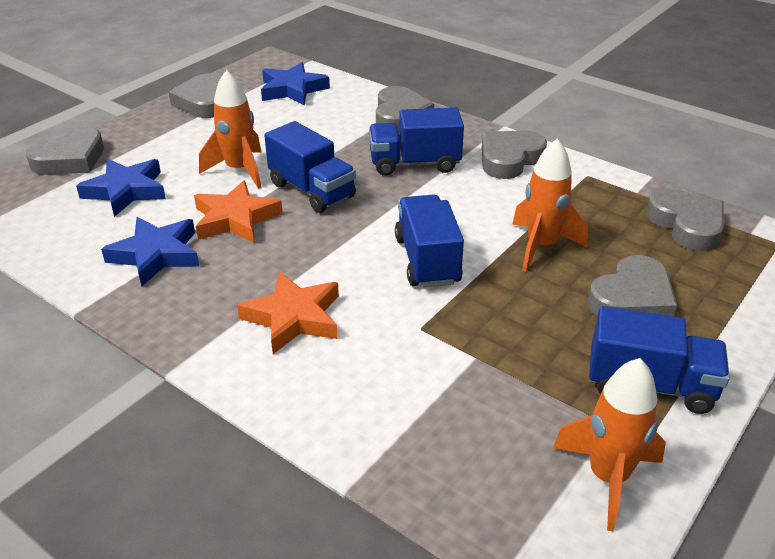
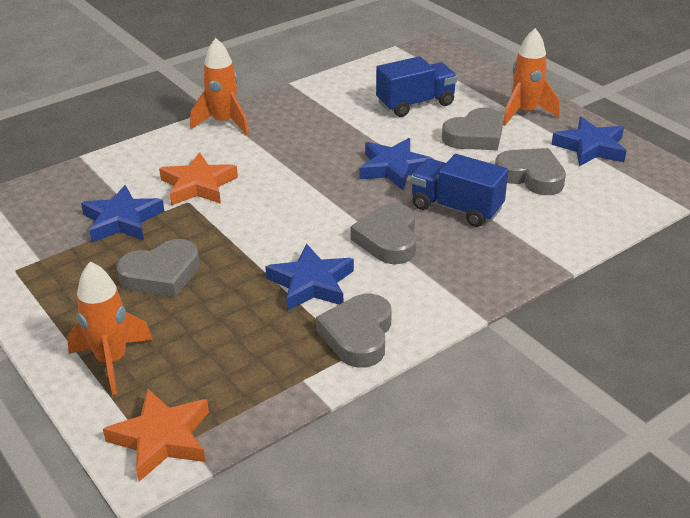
blue star: [76,159,166,217] [101,217,199,286] [261,62,330,106] = 3 -> [81,185,165,242] [265,244,354,311] [360,138,435,190] [551,117,626,166] = 4
blue truck: [264,121,356,213] [369,107,464,176] [395,194,464,288] [589,306,730,414] = 4 -> [376,56,457,117] [411,154,508,227] = 2
grey heart: [26,126,104,175] [169,73,222,118] [376,86,434,132] [482,130,547,179] [588,255,677,317] [646,188,724,251] = 6 -> [116,239,200,297] [316,293,392,368] [351,203,416,264] [442,108,503,150] [495,148,566,195] = 5

